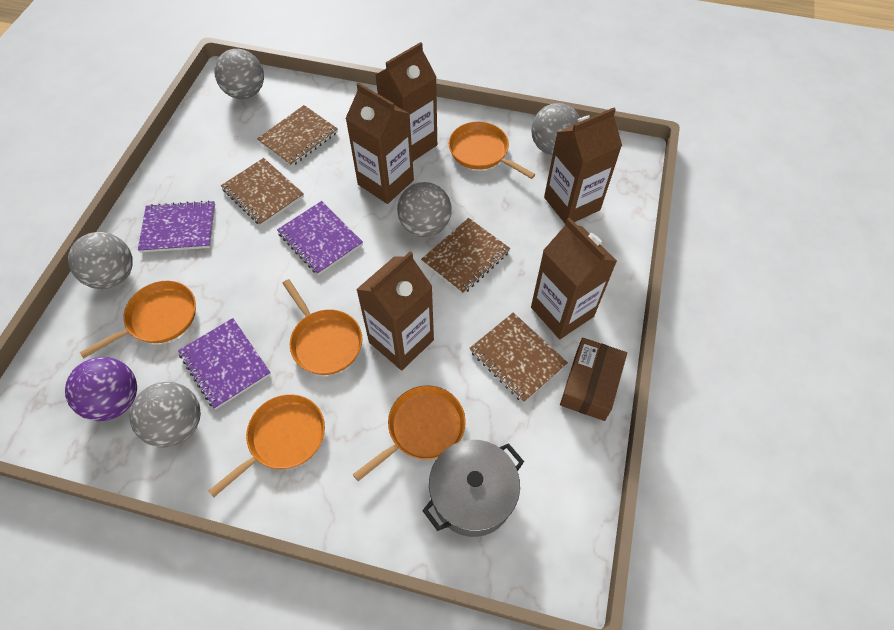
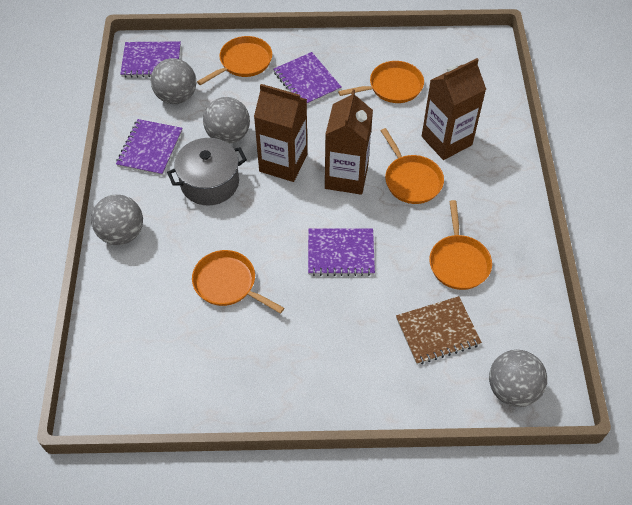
brown box: [560,338,627,421] = 1 -> none = 0
brown carton: [345,82,414,204] [356,251,434,370] [375,42,437,161] [531,218,617,339] [544,108,622,224] = 5 -> [254,84,307,182] [325,89,373,195] [422,58,486,160] = 3
brown notebook: [221,158,304,226] [257,105,338,167] [421,218,510,294] [470,312,568,403] = 4 -> [396,296,482,365] = 1
grey ball: [68,232,133,289] [130,382,201,448] [214,49,264,99] [397,182,452,237] [531,103,580,155] = 5 -> [91,195,143,245] [151,58,196,104] [203,97,250,144] [489,350,547,407] = 4
purple ball: [65,357,137,421] = 1 -> none = 0
purple notebook: [138,200,215,253] [178,318,271,409] [277,201,363,275] = 3 -> [116,119,183,176] [120,41,181,78] [273,52,342,105] [308,229,375,276] = 4

